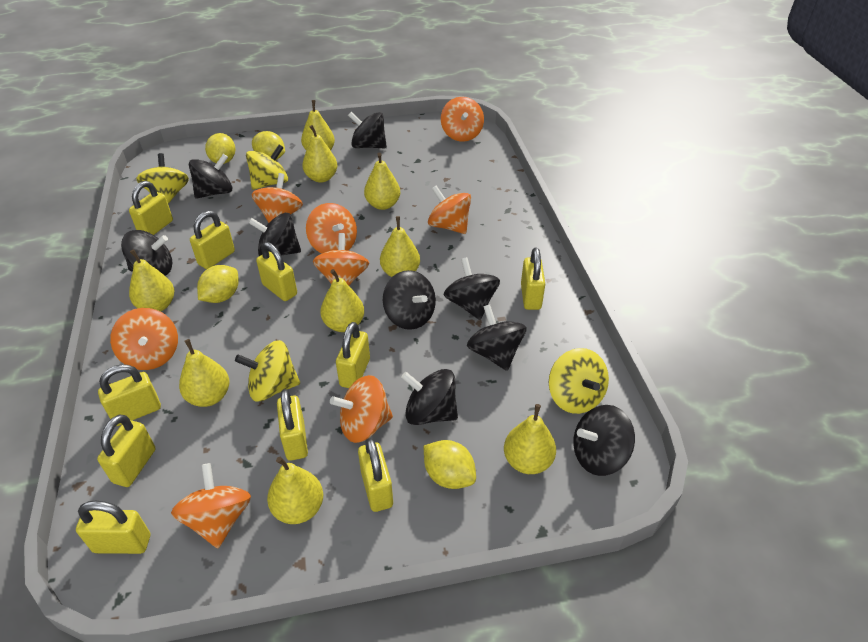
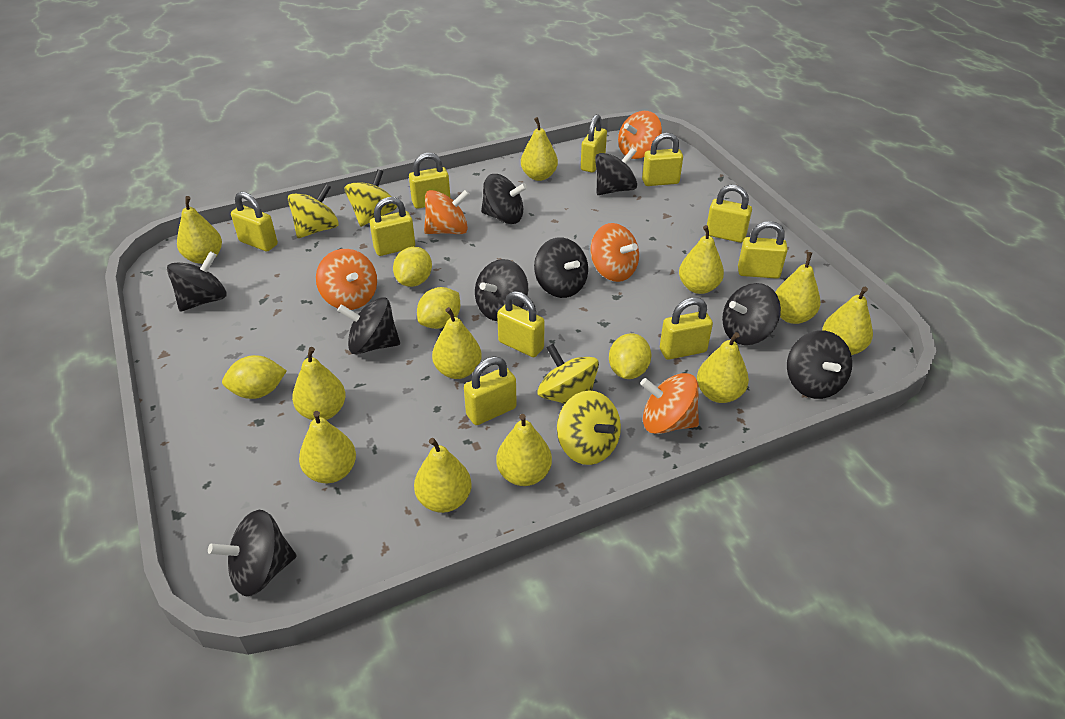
orange spinning top: [110,308,178,370] [171,463,251,548] [251,173,303,223] [306,203,357,254] [313,233,369,286] [330,375,393,443] [428,185,471,234] [441,97,484,142] = 8 -> [316,249,377,310] [424,190,470,234] [590,223,639,282] [618,111,662,159] [640,373,699,434] = 5
yellow pear: [129,249,174,312] [179,339,229,407] [267,457,323,524] [301,100,335,150] [302,125,337,183] [320,269,364,332] [364,153,400,210] [380,216,420,277] [504,404,556,474] = 9 -> [177,196,222,264] [292,347,346,420] [299,411,356,483] [414,438,471,513] [432,307,482,379] [497,414,552,486] [521,117,558,181] [679,225,724,294] [697,332,749,403] [775,252,821,324] [822,287,873,355] = 11

